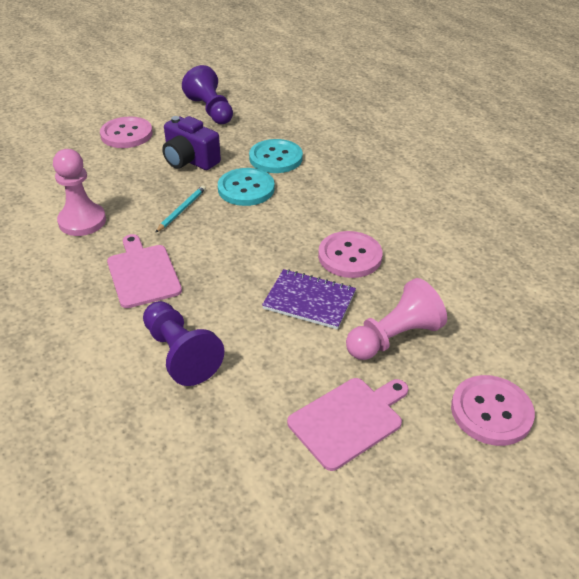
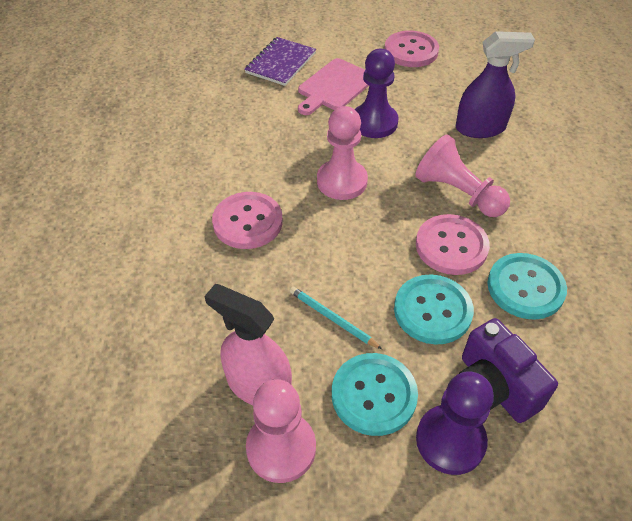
pink cutting board: [107,234,182,308] [287,378,408,471] = 2 -> [298,58,369,115] = 1
pink pawn: [53,149,106,236] [346,278,447,360] = 2 -> [246,379,316,483] [317,106,368,200] [415,135,510,217] = 3
pink spray bottle: none = 0 -> [204,284,292,405] = 1
purple spray bottle: none = 0 -> [456,31,535,138] = 1
turquoise button: [218,168,275,206] [249,139,303,173] = 2 -> [332,353,418,436] [394,275,474,345] [487,253,567,320] = 3

